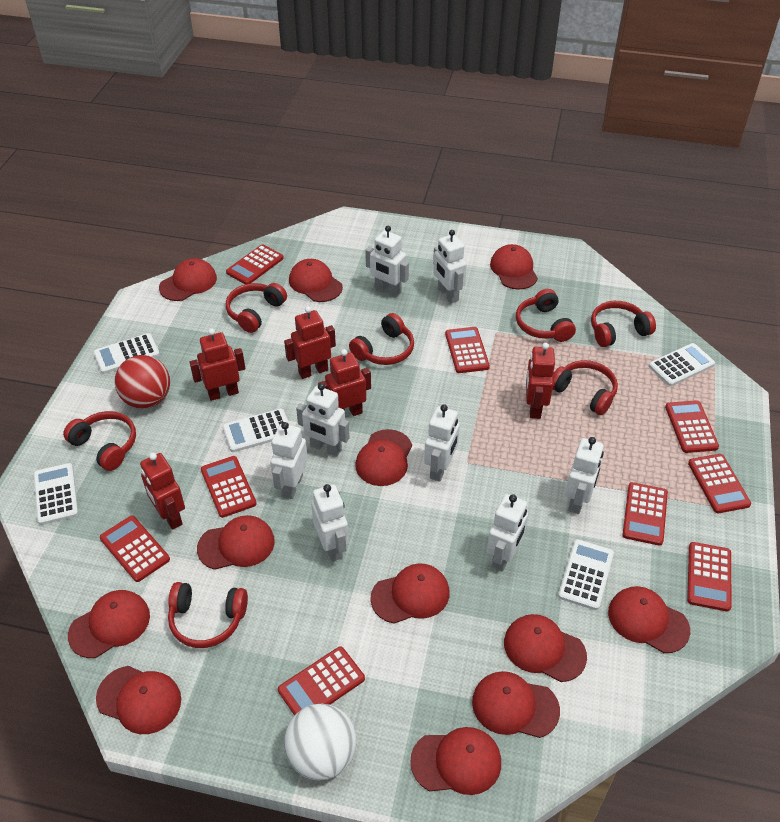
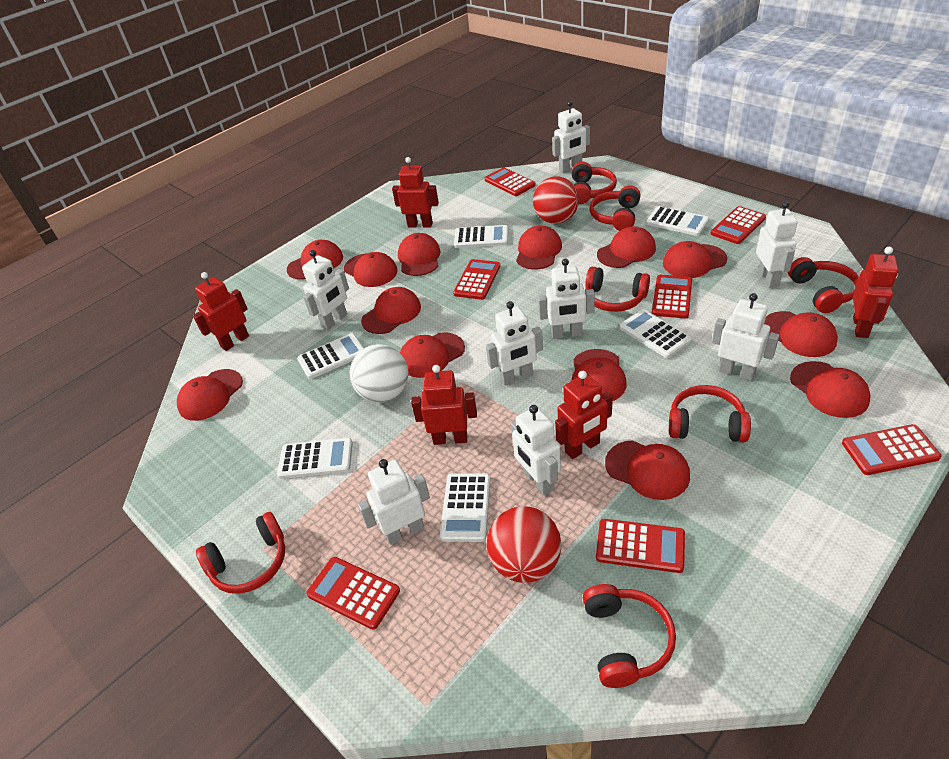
red ball: [115,355,170,409] = 1 -> [487,506,562,583] [533,176,579,224] = 2
red calculator: [100,516,170,582] [201,456,257,518] [226,244,284,284] [278,646,365,715] [445,327,490,373] [623,482,668,546] [665,400,719,453] [687,542,732,612] [688,454,751,513] = 9 -> [306,557,400,630] [453,259,500,300] [485,167,536,196] [596,519,685,573] [652,275,692,319] [710,206,766,244] [842,424,941,475] = 7
red cap: [68,590,150,658] [96,666,181,734] [159,258,217,301] [197,515,275,570] [289,259,343,302] [355,429,412,486] [370,563,449,624] [410,727,501,795] [472,671,560,738] [490,244,538,289] [504,614,587,682] [608,586,690,653] = 12 -> [177,369,243,421] [287,240,343,280] [344,252,397,287] [361,287,421,334] [398,233,441,276] [400,332,465,378] [516,225,562,269] [572,349,627,401] [597,226,656,268] [605,440,690,500] [663,241,727,278] [764,311,838,357] [790,361,871,418] = 13
white calculator: [34,463,78,525] [93,333,160,374] [222,409,290,452] [558,539,614,610] [649,343,715,386] = 5 -> [277,438,353,479] [297,333,364,379] [440,473,490,542] [454,225,508,248] [619,309,692,358] [646,206,709,236] = 6

